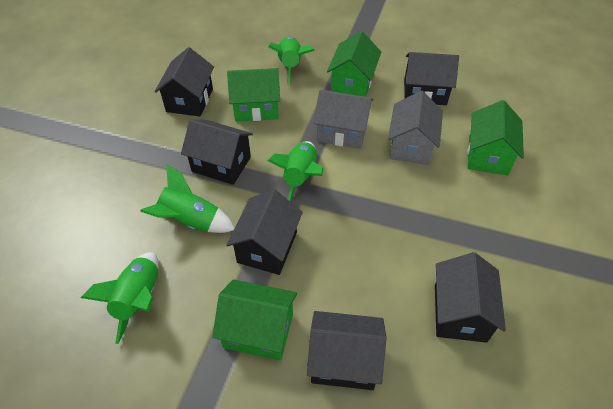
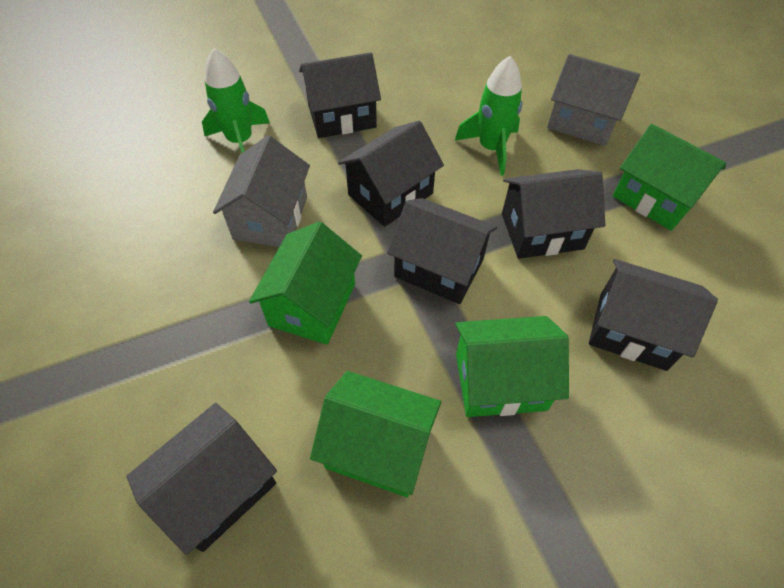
green rocket: [81,252,159,344] [140,164,235,233] [268,36,315,86] [268,141,323,201] = 4 -> [202,48,270,153] [455,56,522,176] = 2

